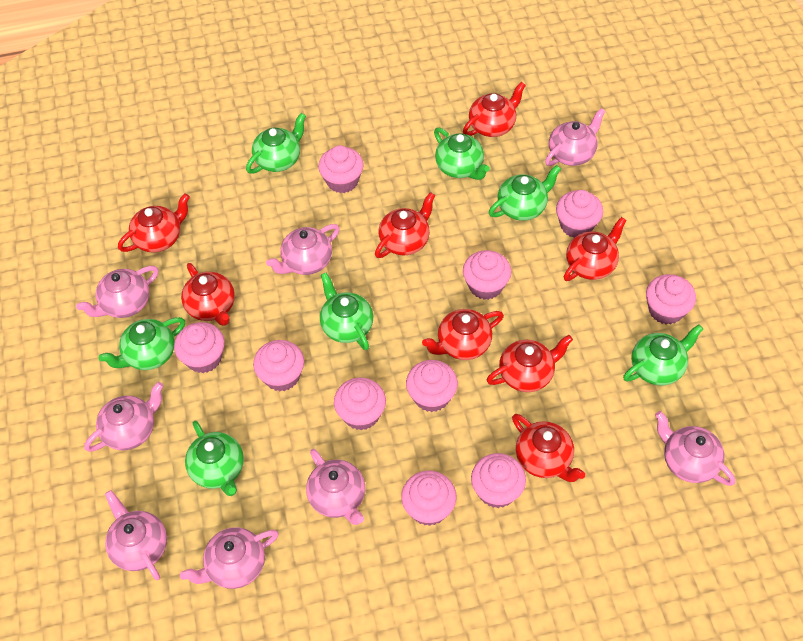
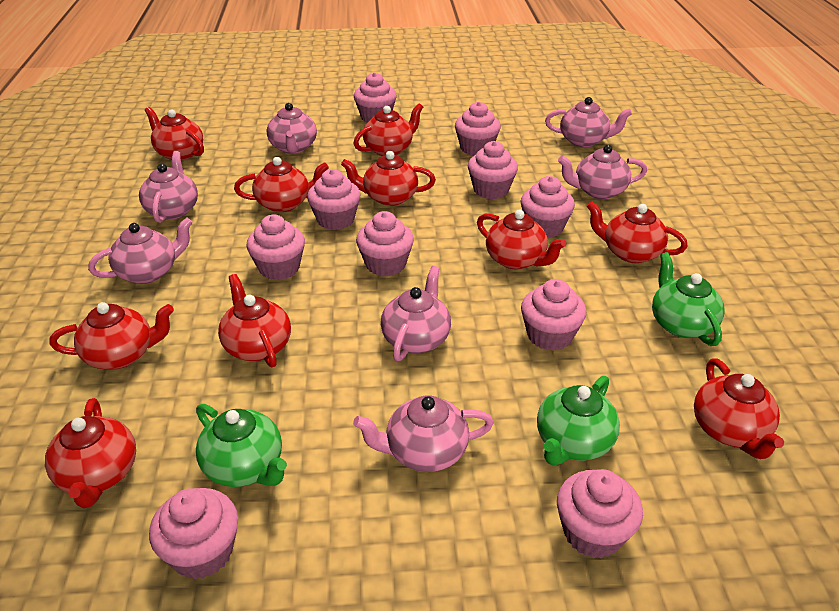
green teapot: [99,317,185,370] [185,421,244,496] [246,113,306,174] [320,272,373,350] [434,128,490,180] [489,165,561,221] [623,325,703,385] = 7 -> [196,404,287,487] [537,376,620,465] [652,252,725,346] = 3
pink teapot: [76,266,159,318] [84,382,164,452] [105,490,167,580] [180,527,279,589] [266,224,340,275] [306,449,365,525] [545,108,606,166] [655,411,735,486] = 8 -> [88,218,193,284] [139,151,198,223] [267,103,317,154] [353,396,494,472] [381,266,451,361] [545,97,632,147] [558,145,647,199] = 7
red teapot: [118,193,190,253] [181,263,235,326] [375,192,435,258] [422,309,504,360] [463,82,526,137] [487,335,573,392] [512,414,585,482] [564,217,627,281] = 8 -> [45,398,136,508] [49,302,174,370] [145,107,204,161] [218,274,291,367] [234,157,329,212] [341,151,436,206] [353,103,423,156] [477,209,566,270] [587,201,688,263] [694,358,784,459] = 10

